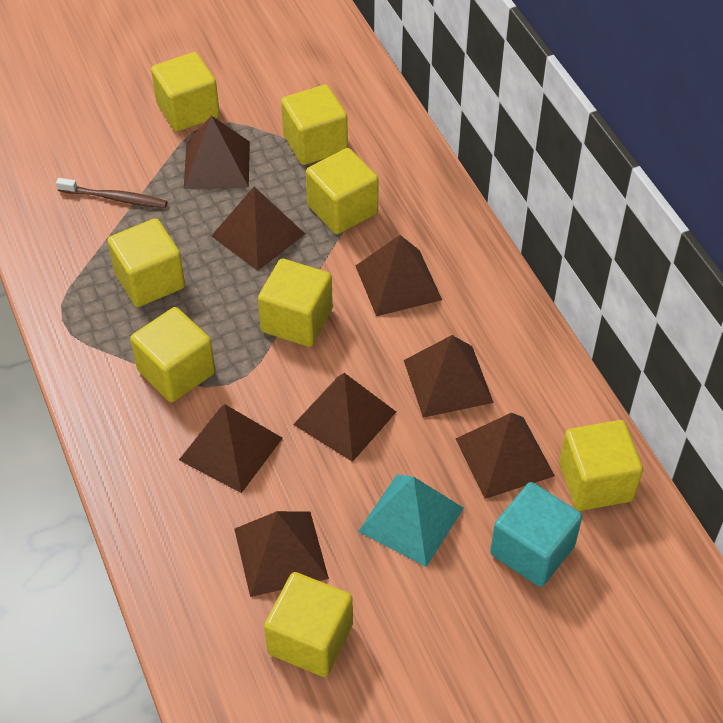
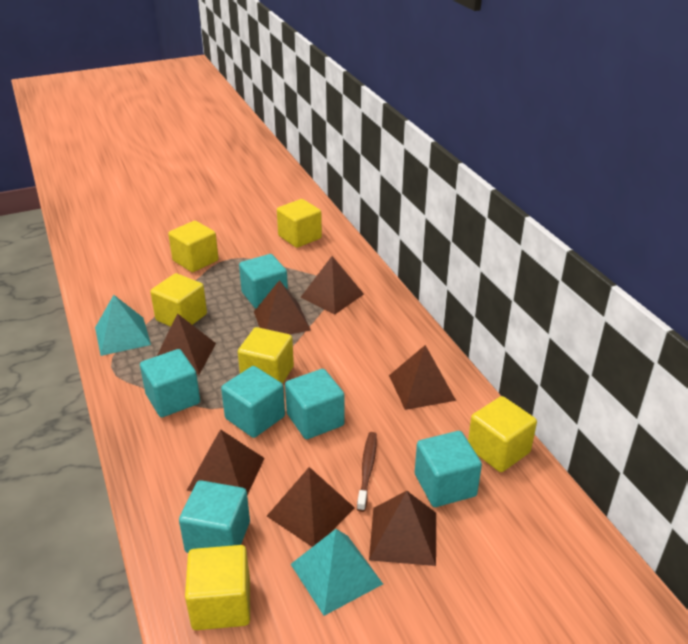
brown pyramid: [179,404,283,493] [184,116,250,189] [212,187,305,271] [234,511,329,597] [293,373,396,462] [356,235,442,316] [404,335,494,418] [455,413,555,499] = 8 -> [157,313,216,375] [187,429,265,495] [254,280,311,334] [267,467,355,547] [301,256,364,314] [369,491,436,566] [389,345,456,410] = 7
turquoise cube: [490,482,582,587] = 1 -> [140,349,200,417] [179,480,250,553] [221,366,285,438] [239,254,288,309] [285,369,345,439] [415,431,482,507] = 6
turquoise pyramid: [358,474,464,567] = 1 -> [95,295,151,356] [291,529,383,616] = 2
yellow cube: [107,218,185,307] [130,307,215,402] [151,52,220,132] [258,258,333,347] [264,572,353,677] [281,85,348,165] [306,148,379,234] [559,420,643,511] = 8 -> [150,273,207,327] [168,221,219,272] [185,545,250,630] [238,327,294,384] [277,199,322,248] [468,396,537,472] = 6

